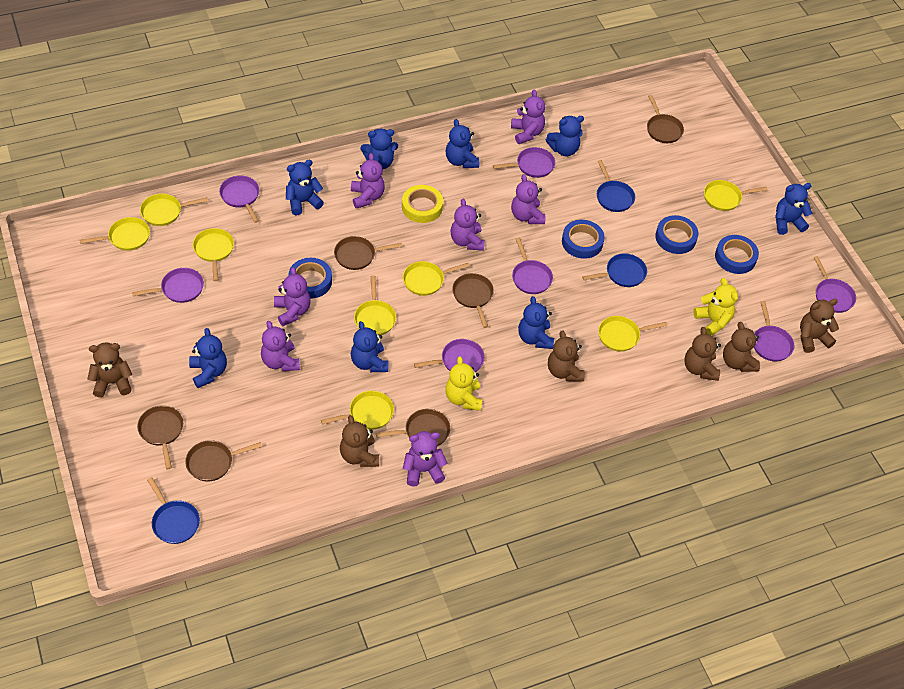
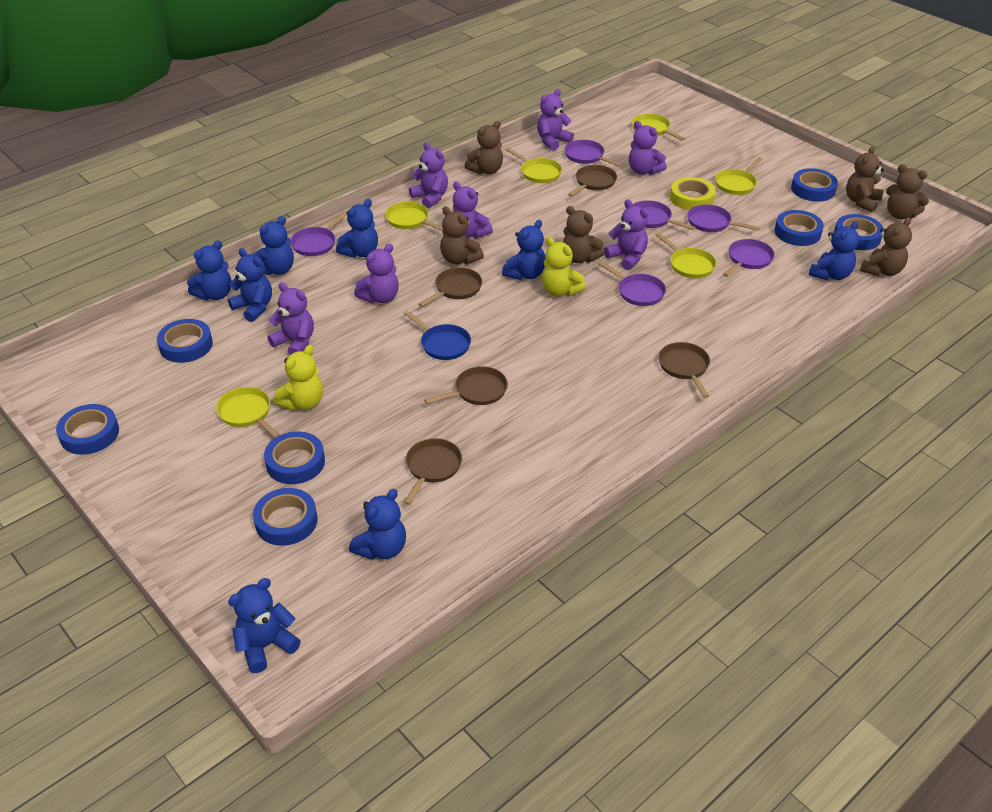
blue pan: [147,477,200,544] [582,253,647,287] [597,160,635,212] = 3 -> [403,311,471,360] = 1
blue tape: [288,258,332,299] [562,220,605,259] [655,215,698,254] [715,235,759,274] = 4 -> [56,404,119,455] [157,319,213,363] [253,488,318,546] [264,431,325,484] [775,210,824,246] [791,168,838,202] [834,214,884,250] = 7
brown pan: [137,406,183,469] [185,440,262,482] [334,236,402,270] [376,409,450,446] [452,273,494,328] [647,95,684,143] = 6 -> [404,438,462,505] [418,267,482,307] [424,366,508,405] [568,165,617,197] [659,342,710,398] = 5
purple pan: [132,268,204,303] [219,176,259,223] [414,339,485,372] [493,147,555,178] [512,237,553,294] [754,301,794,362] [813,256,856,313] = 7 -> [291,211,347,256] [565,140,622,167] [598,261,666,306] [633,200,696,230] [688,204,760,232] [723,239,775,277] = 6
yellow pan: [80,217,150,251] [140,193,208,226] [193,228,234,281] [321,391,394,429] [354,275,396,335] [403,261,470,296] [598,316,667,352] [704,180,768,211] = 8 -> [216,387,280,438] [385,201,443,231] [506,148,562,183] [632,114,685,141] [655,232,717,278] [715,157,763,195] = 6

